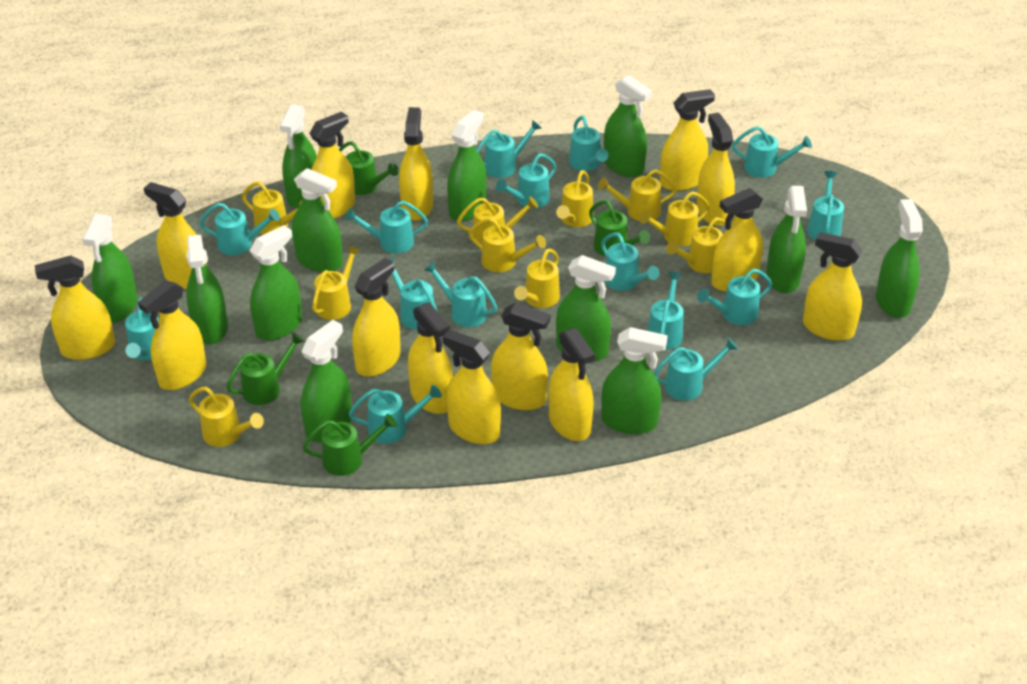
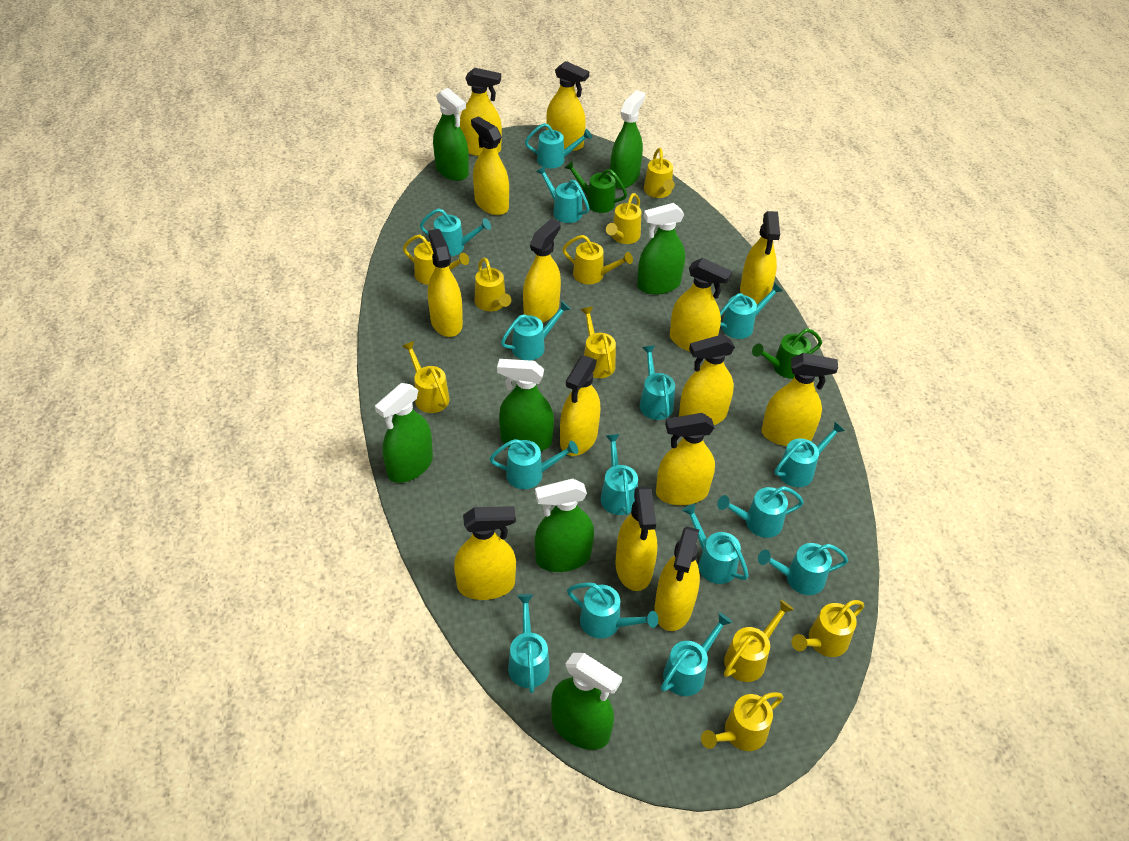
green spray bottle: [83,214,138,323] [186,235,228,345] [250,225,302,341] [280,104,317,208] [292,168,343,272] [301,320,352,442] [447,110,487,222] [556,255,616,361] [601,327,668,434] [604,75,652,177] [766,186,807,293] [876,199,923,318] = 12 -> [375,383,433,483] [433,88,469,181] [497,359,554,451] [535,479,594,572] [551,653,622,750] [610,90,645,189] [637,203,685,295] = 7
green watering can: [227,333,305,405] [302,414,397,476] [339,141,399,195] [589,200,650,256] = 4 -> [564,160,627,213] [752,328,822,379] = 2

